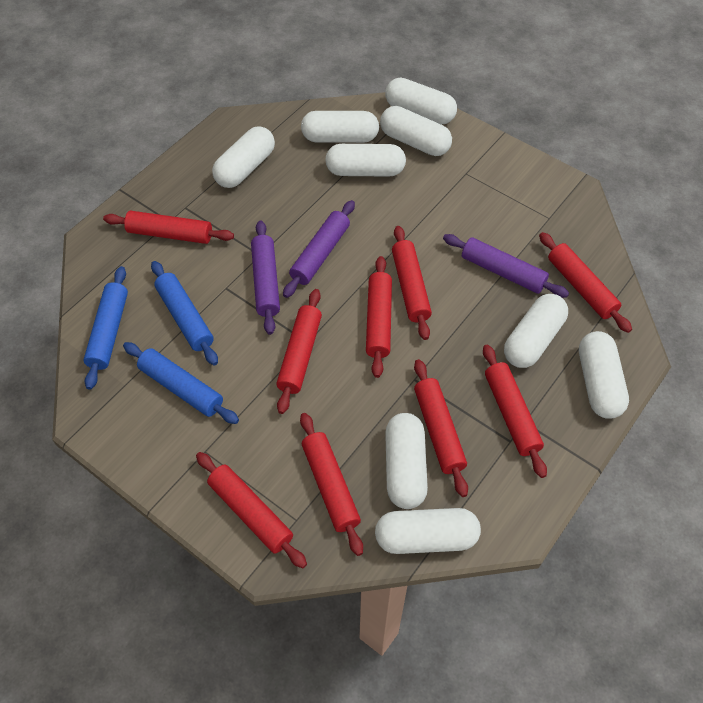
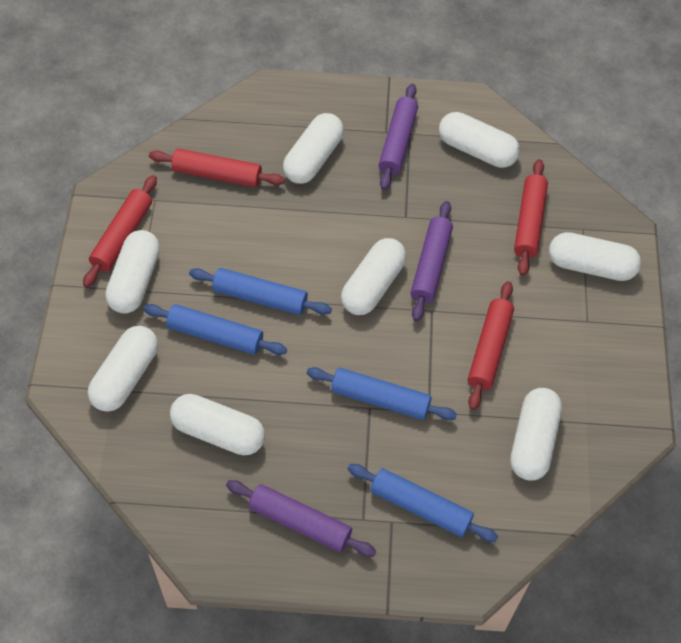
blue rolling pin: [83,266,128,390] [123,342,239,424] [151,261,218,365] = 3 -> [143,304,287,355] [189,268,332,315] [307,367,457,420] [348,464,498,542] = 4
red rolling pin: [103,211,234,244] [196,452,307,568] [276,289,322,414] [300,413,363,556] [366,256,392,378] [392,226,432,340] [414,359,468,497] [483,345,547,478] [539,232,632,333] = 9 -> [83,175,157,287] [149,149,285,187] [468,281,514,410] [514,159,548,276] = 4
white capsule: [212,126,275,188] [301,111,379,143] [325,144,406,177] [375,508,481,554] [380,106,452,156] [385,78,457,125] [385,413,428,509] [504,294,568,368] [579,331,629,419] = 9 -> [88,326,158,412] [105,230,160,314] [170,394,265,455] [283,113,344,184] [341,238,406,315] [439,112,520,168] [510,388,562,481] [549,232,641,281] = 8

